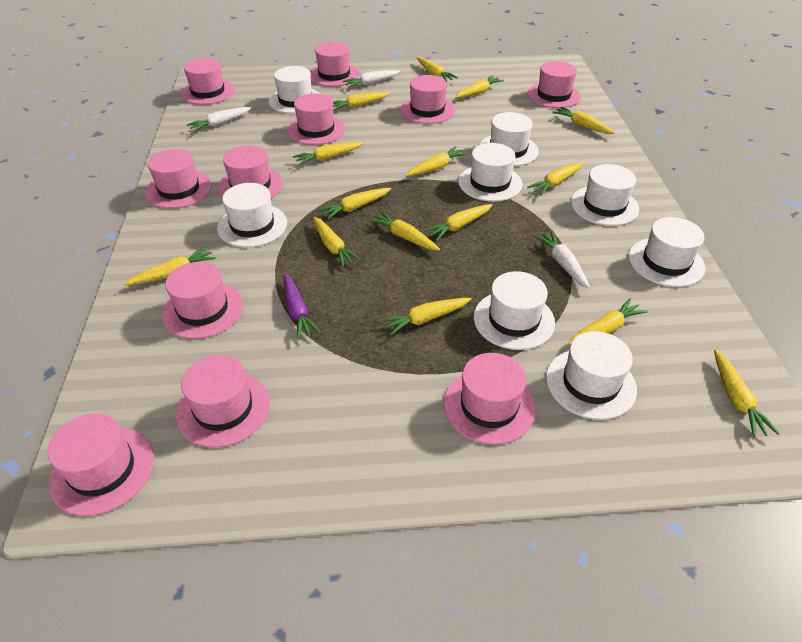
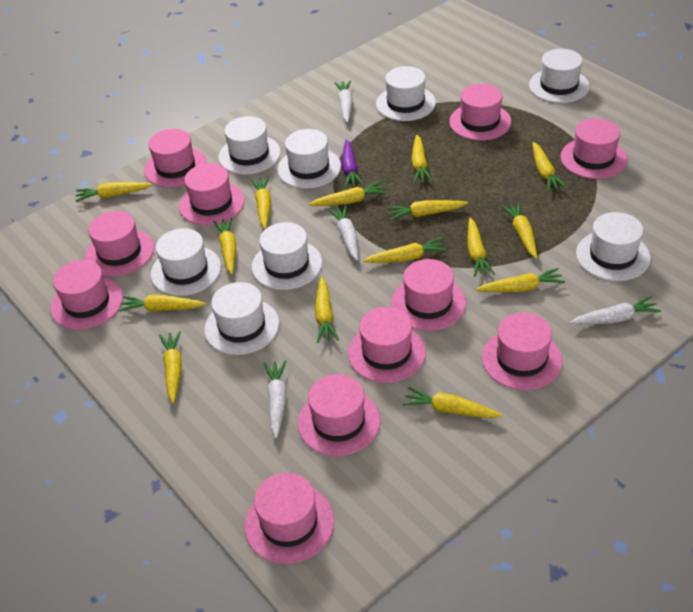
white carrot: [187,107,251,132] [342,70,400,88] [534,231,590,289] = 3 -> [264,360,287,438] [328,205,358,261] [334,81,353,123] [570,296,661,325] = 4

